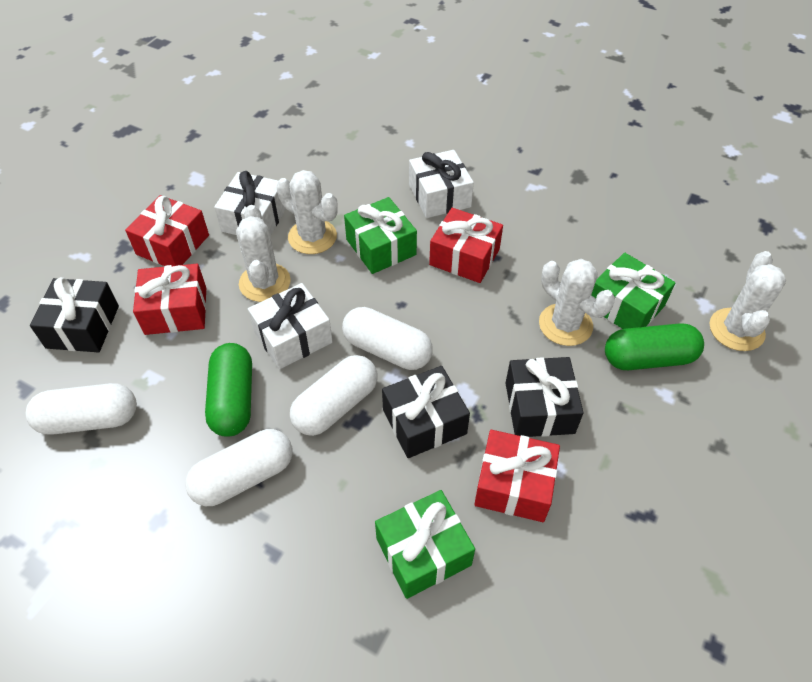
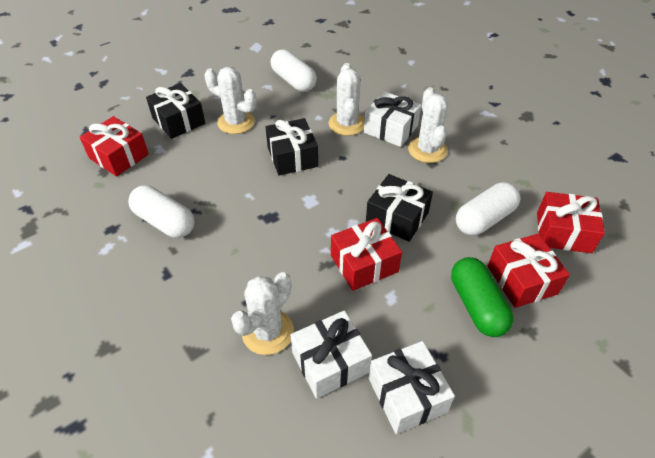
green capsule: [205,343,252,437] [605,323,704,370] = 2 -> [451,257,513,337] = 1
green gift: [344,197,417,274] [375,490,475,599] [591,252,676,329] = 3 -> none = 0
white capsule: [26,383,137,435] [185,429,292,506] [290,355,378,436] [342,307,433,370] = 4 -> [128,185,194,238] [271,49,317,92] [456,182,521,235] = 3

